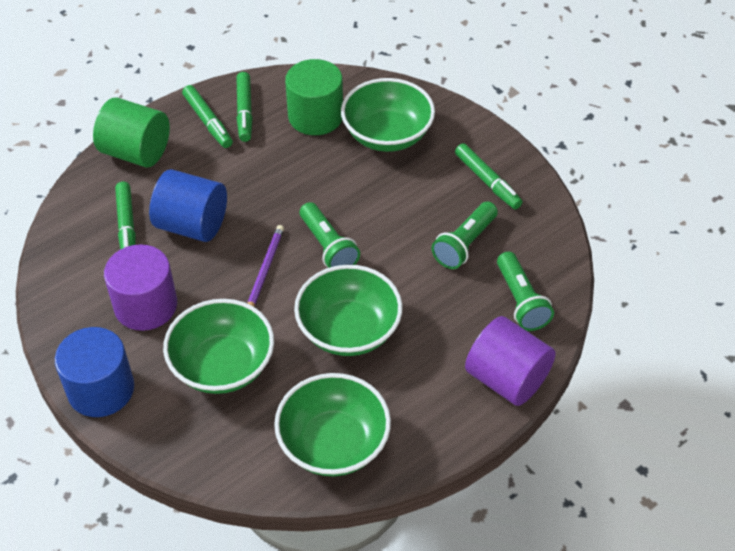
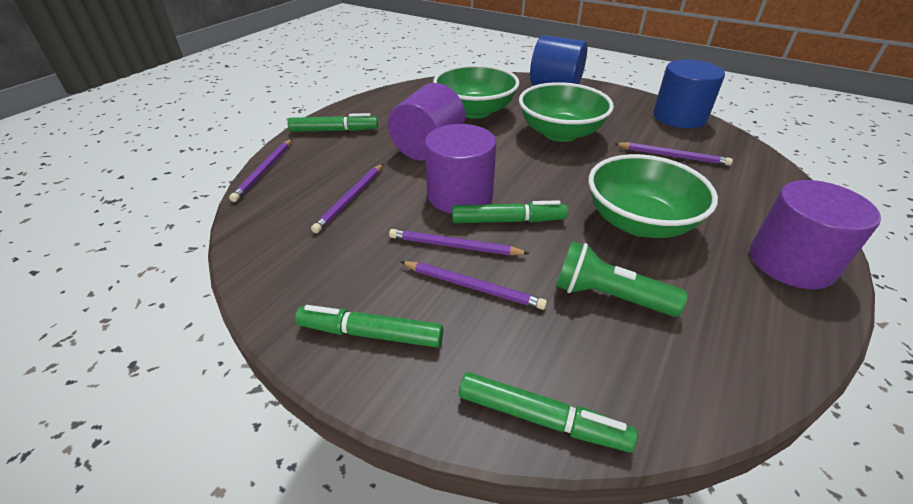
green bowl: [163,299,274,394] [274,373,391,476] [294,265,403,356] [341,78,435,152] = 4 -> [433,64,520,119] [519,82,614,142] [588,154,718,238] = 3
green cylinder: [93,97,170,168] [285,59,343,135] = 2 -> none = 0
green flashlight: [300,202,360,268] [432,202,498,269] [497,252,554,331] = 3 -> [556,241,687,317] = 1
purple cylinder: [104,244,177,331] [465,316,556,406] = 2 -> [388,83,465,161] [425,124,496,213] [750,180,881,289] = 3
purple pencil: [247,225,284,307] = 1 -> [229,139,292,202] [311,164,383,233] [389,229,530,255] [400,261,547,310] [614,142,733,166] = 5

